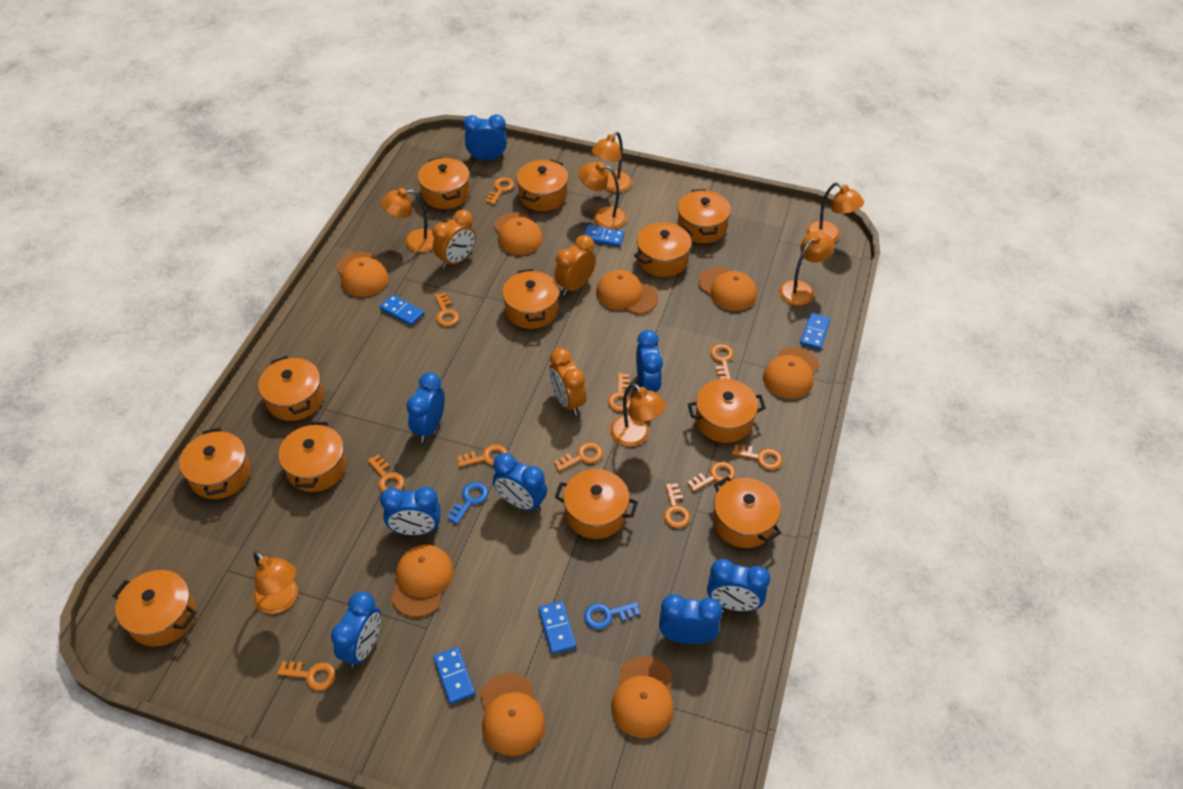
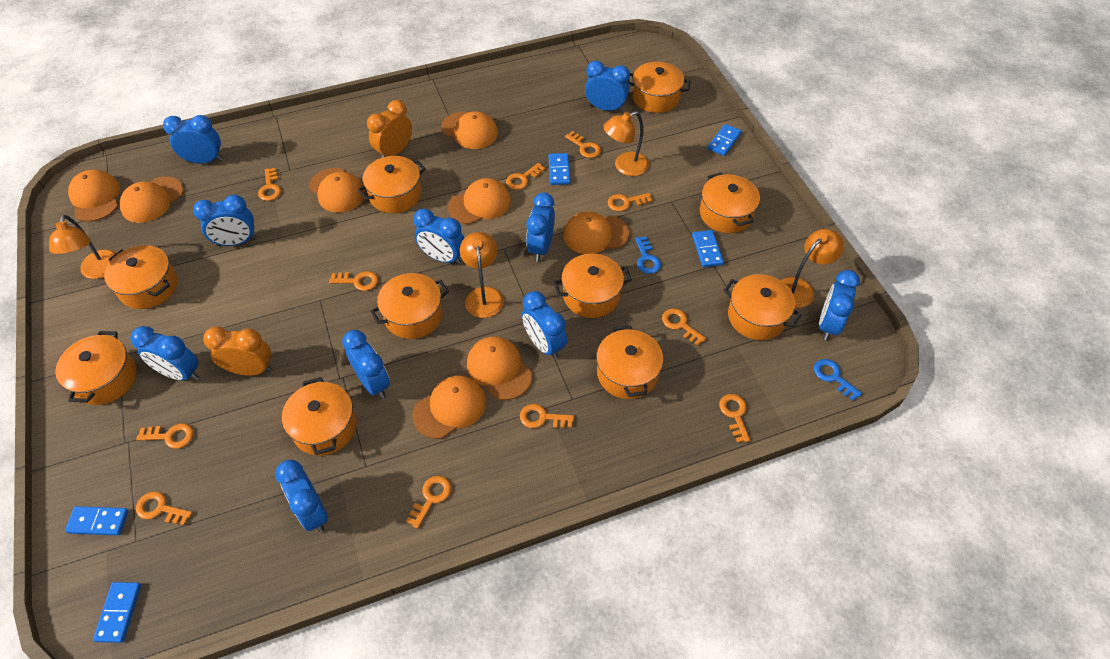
blue clock: [331,592,381,668] [380,487,441,535] [406,372,445,442] [463,114,507,160] [493,453,547,512] [636,330,663,391] [659,594,723,644] [707,559,770,611] = 8 -> [130,326,199,381] [163,115,223,164] [193,195,257,246] [275,460,328,532] [342,330,390,399] [413,209,464,265] [522,291,567,359] [526,192,555,262] [585,60,630,112] [819,270,860,341] = 10
orange clock: [432,210,476,269] [549,348,586,415] [555,235,596,296] = 3 -> [203,326,272,376] [367,100,412,158] = 2
orange lamp: [253,551,298,614] [381,188,434,252] [578,162,626,229] [591,132,632,192] [610,383,666,447] [779,231,834,306] [807,182,864,242] = 7 -> [49,215,116,279] [460,232,504,318] [603,111,649,176] [781,229,844,308] = 4
orange pot: [113,570,196,647] [179,428,251,499] [258,356,324,421] [278,422,347,492] [418,157,470,209] [502,269,559,329] [517,159,568,211] [555,469,638,539] [634,222,693,277] [678,189,731,243] [688,379,766,443] [713,476,781,548] = 12 -> [55,331,137,405] [104,245,177,309] [282,377,357,456] [357,156,426,213] [370,273,449,339] [553,254,632,318] [596,325,664,399] [628,62,690,113] [700,172,760,233] [723,274,802,340] = 10

